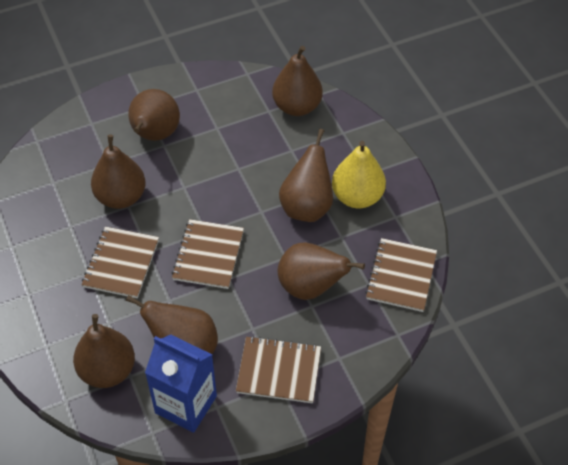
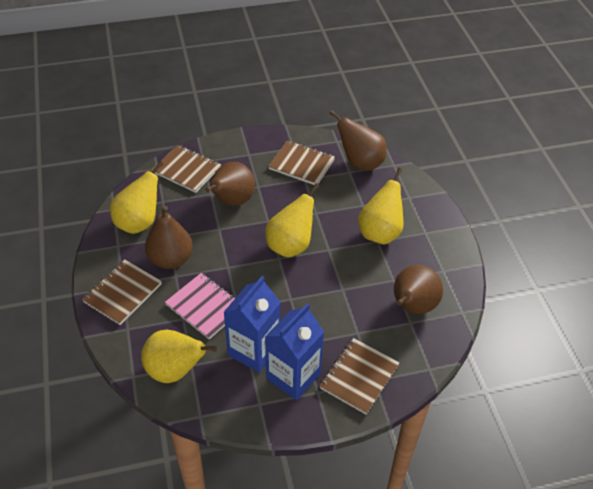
blue carton: [145,335,217,433] = 1 -> [223,276,281,373] [265,303,324,400] = 2
brown pear: [73,314,135,388] [91,134,146,209] [126,295,218,354] [128,89,180,141] [272,46,323,116] [278,242,365,300] [279,129,333,222] = 7 -> [145,206,193,269] [205,162,255,206] [329,110,387,171] [394,265,443,314] = 4
pink notebook: none = 0 -> [165,273,235,339] = 1
yellow pear: [332,141,386,208] = 1 -> [110,161,163,234] [141,330,217,383] [265,183,319,258] [358,168,404,244] = 4

